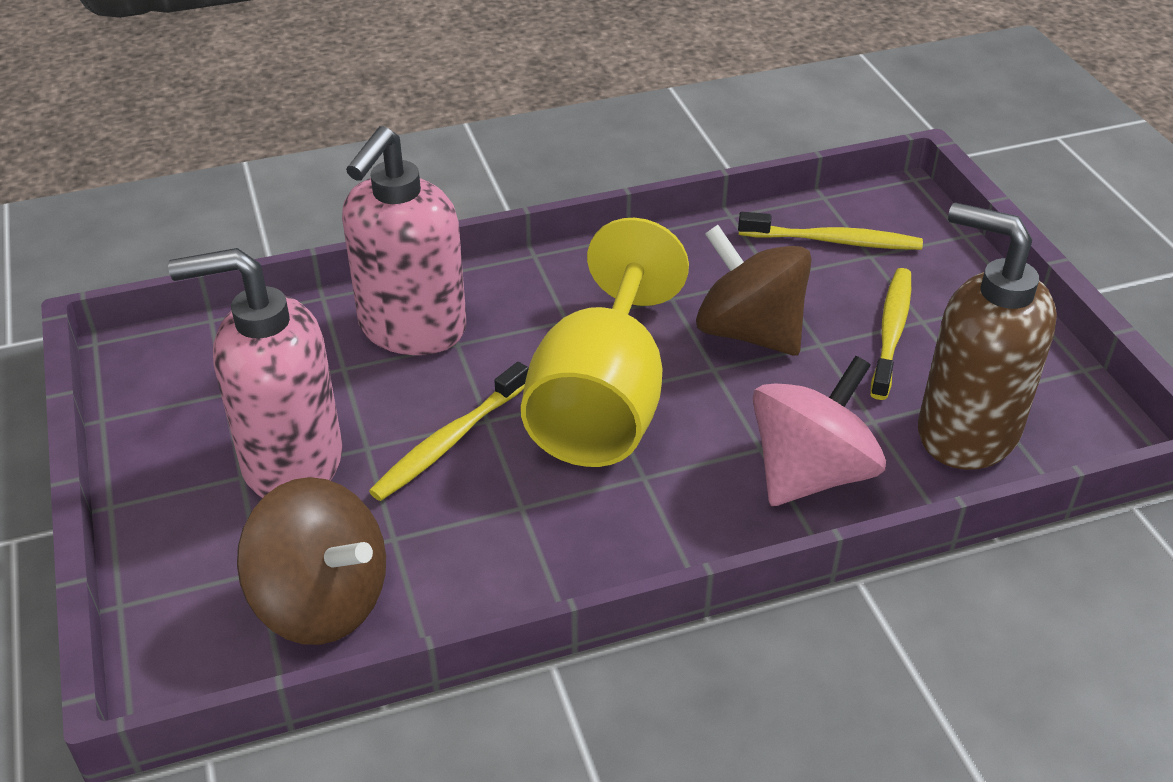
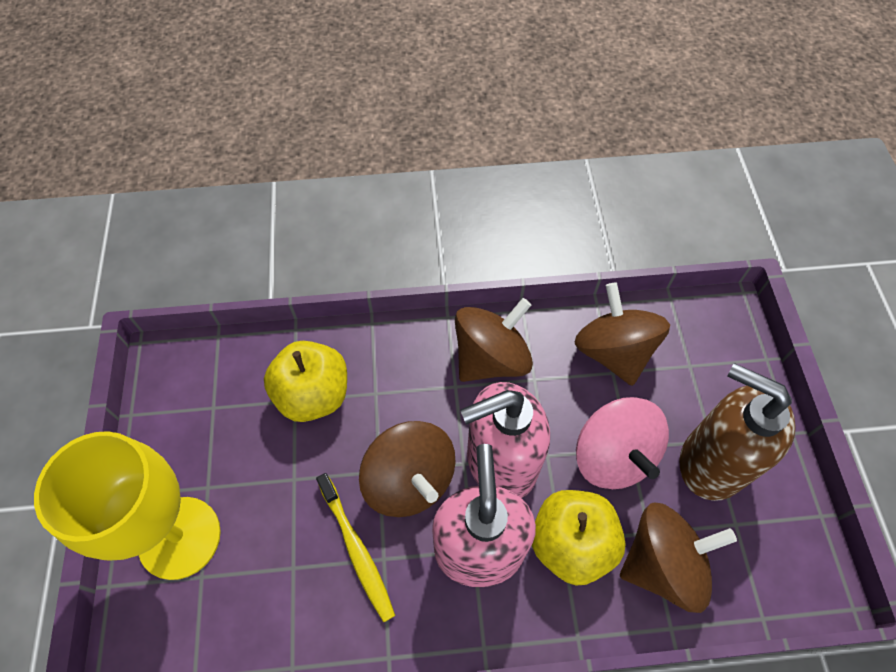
brown spinning top: [237,477,386,645] [696,225,812,356] = 2 -> [359,421,455,517] [455,298,533,382] [575,282,670,386] [620,502,737,613] = 4
yellow apple: none = 0 -> [264,341,347,422] [532,490,626,586] = 2
yellow toothbrush: [369,362,529,501] [738,212,923,250] [870,268,911,400] = 3 -> [316,473,395,622] = 1

